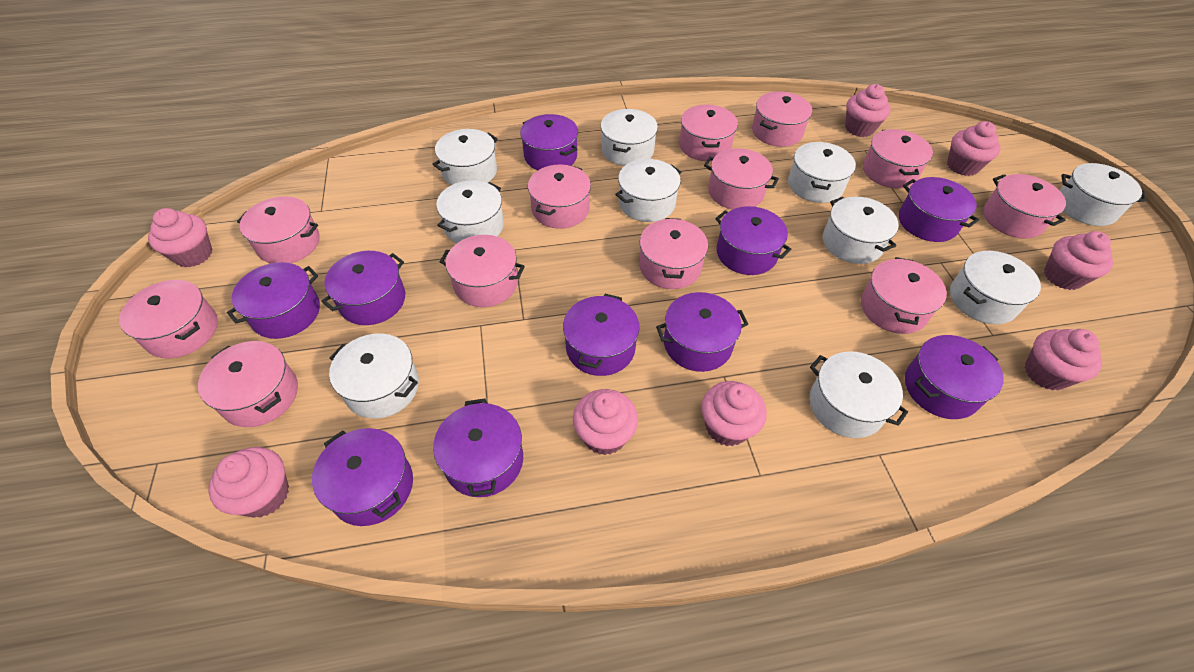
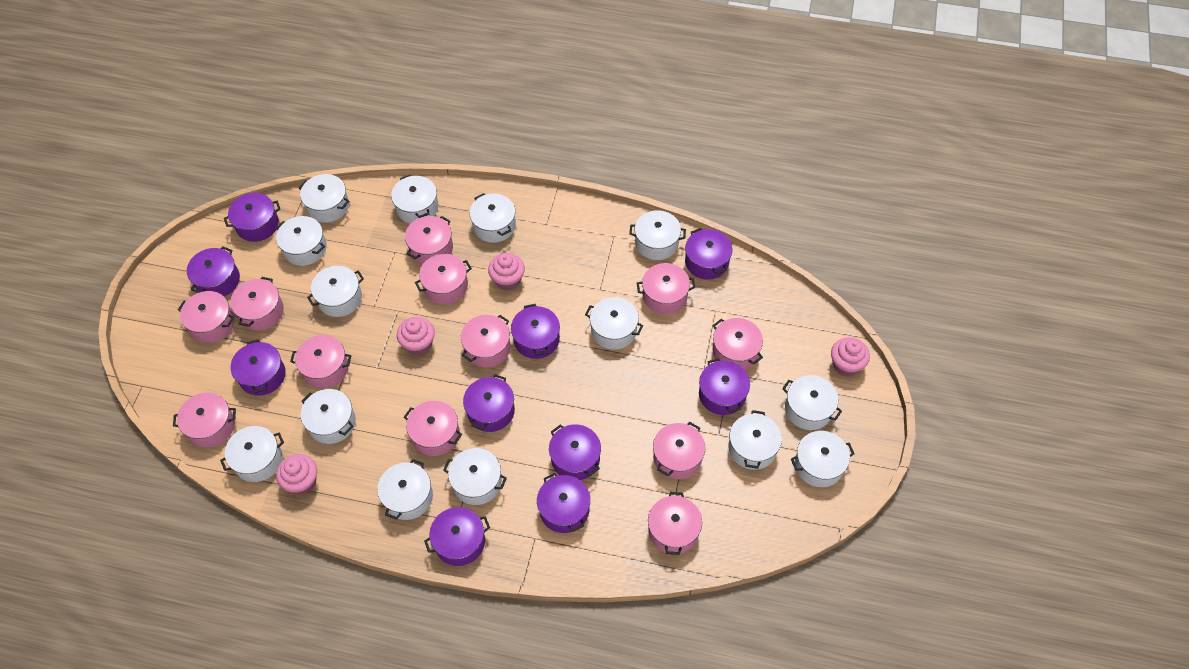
pink cupcake: [148,208,212,267] [208,447,289,518] [573,389,638,455] [701,381,767,446] [845,84,891,137] [947,121,1001,176] [1025,329,1102,390] [1044,231,1113,290] = 8 -> [276,454,317,495] [397,317,435,356] [488,253,525,291] [831,337,870,377] = 4
white pot: [329,334,419,419] [432,129,498,185] [436,180,504,244] [601,109,658,166] [615,159,681,222] [788,142,856,203] [809,351,908,438] [823,197,899,264] [950,251,1041,324] [1060,163,1146,226] = 10 -> [220,426,284,482] [276,216,327,266] [299,174,349,222] [301,389,356,444] [307,266,364,317] [377,459,433,520] [391,175,439,224] [443,448,507,505] [469,193,516,243] [585,297,643,350] [629,210,686,260] [728,410,782,470] [782,375,842,430] [791,431,854,487] = 14

